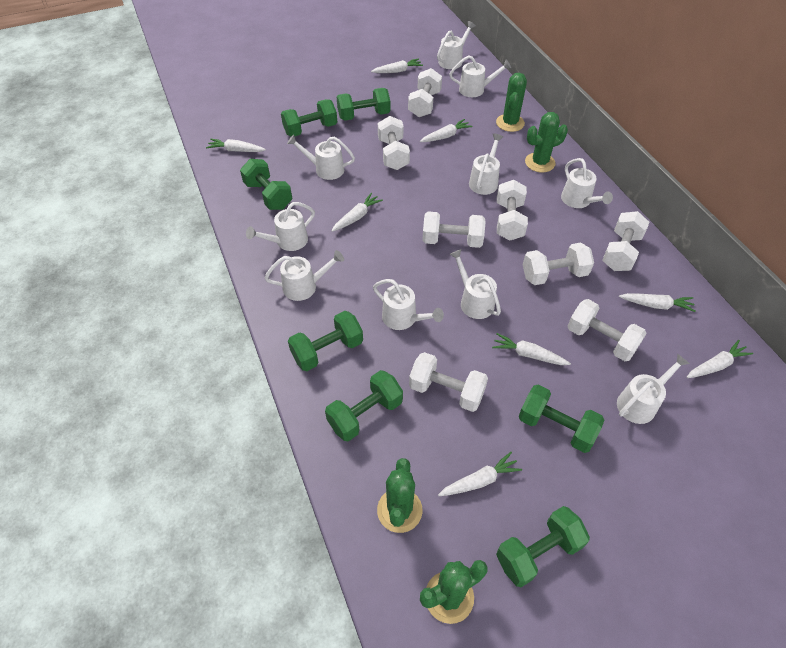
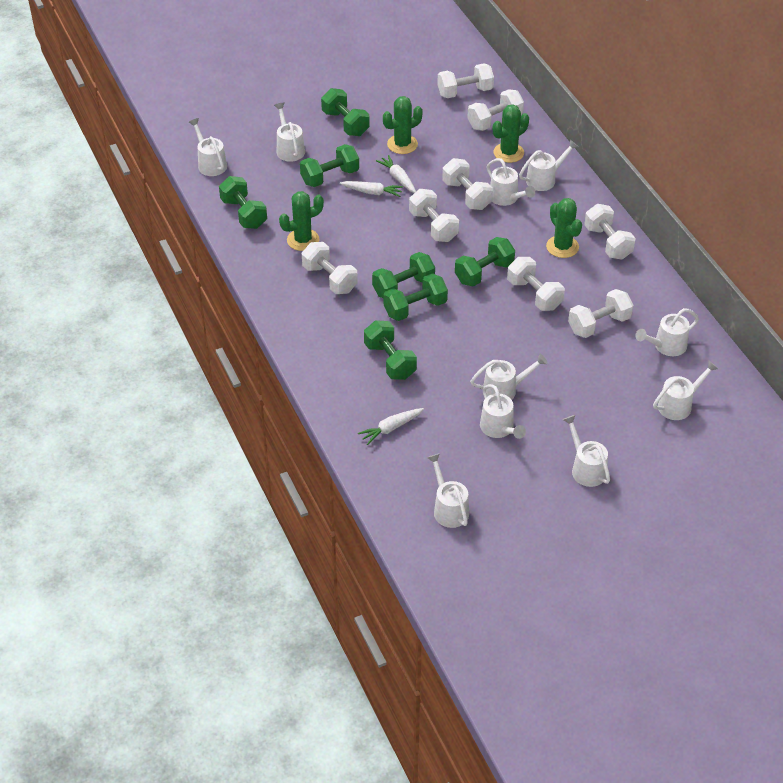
white carrot: [206,139,266,152] [331,193,383,232] [371,58,423,73] [420,119,473,142] [438,452,522,496] [492,333,571,365] [619,293,696,312] [687,340,753,378] = 8 -> [340,181,403,197] [358,408,424,445] [376,155,416,193] = 3

